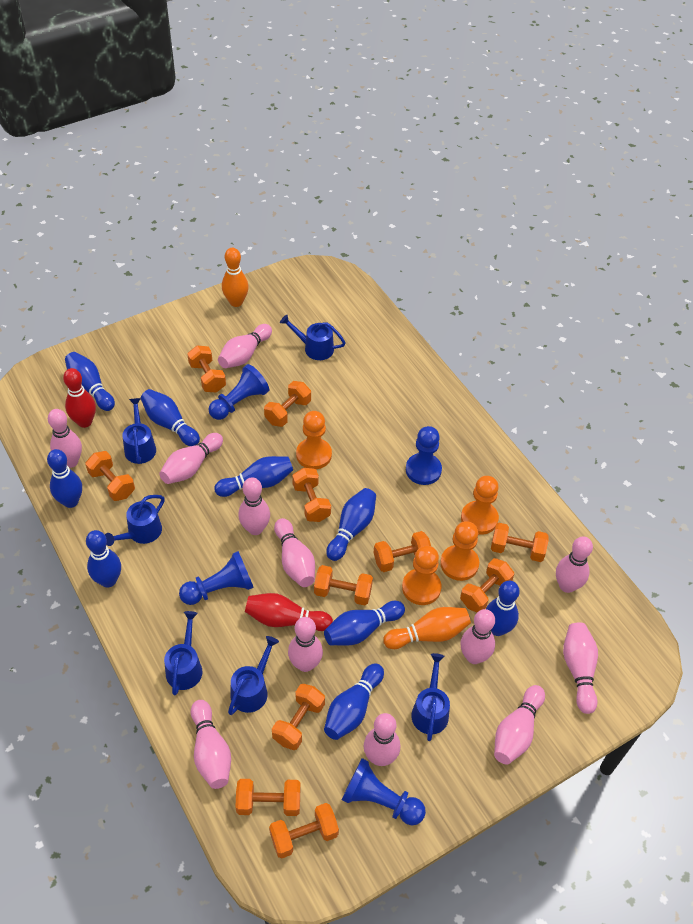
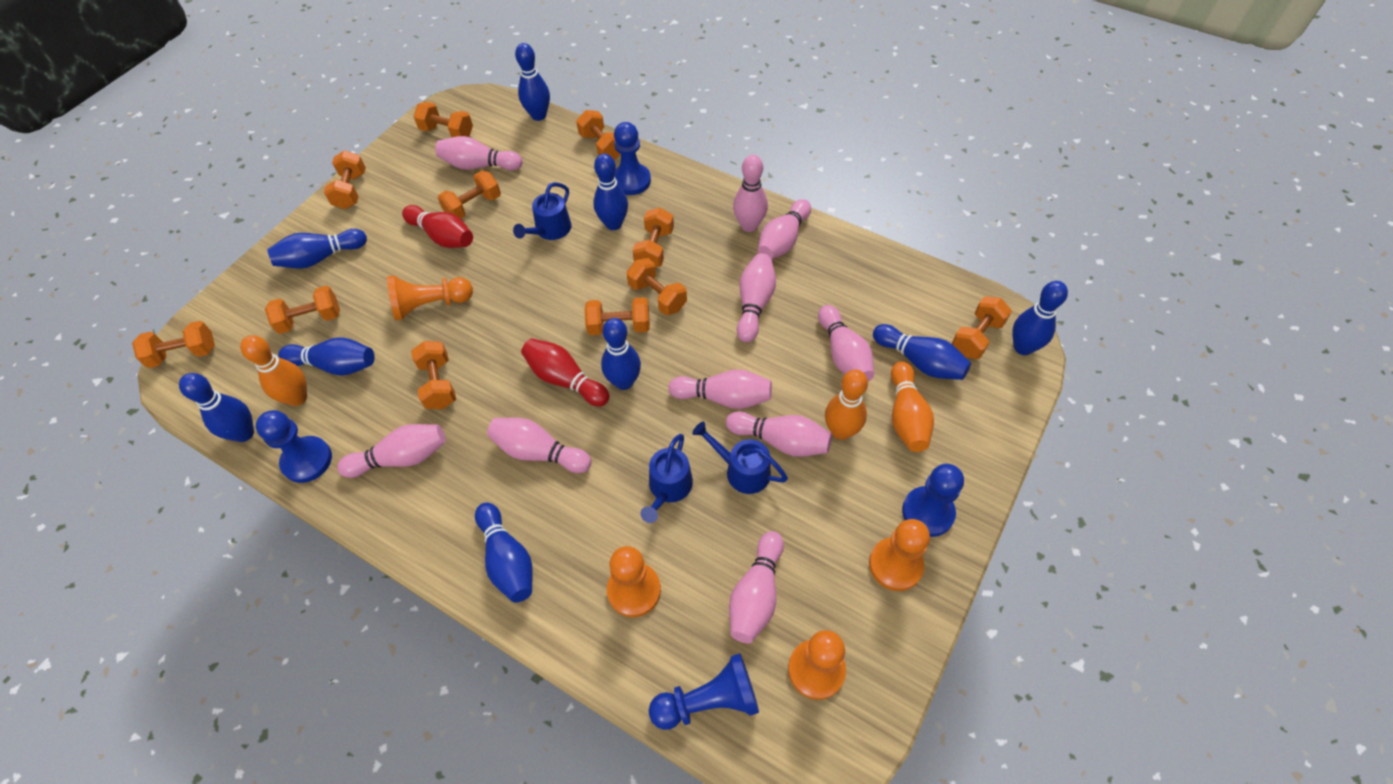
blue watering can: [105,495,165,546] [122,398,156,464] [164,611,203,696] [228,636,279,715] [280,315,346,360] [411,653,450,741] = 6 -> [513,182,571,240] [640,434,693,523] [692,422,788,494] = 3
orange bowling pin: [222,248,249,307] [383,607,471,649] = 2 -> [240,335,307,406] [825,370,868,440] [891,361,934,452] = 3
pink bowling pin: [48,409,82,468] [159,433,223,484] [191,700,231,789] [218,324,272,368] [238,477,270,535] [274,518,315,587] [288,617,323,672] [364,713,400,766] [460,609,495,664] [494,685,545,764] [556,536,593,593] [563,622,598,714] = 12 -> [337,424,446,478] [435,136,522,171] [487,418,591,473] [668,369,772,409] [726,411,832,457] [729,531,784,643] [733,155,768,232] [737,253,776,342] [758,199,811,259] [818,305,874,382] = 10

